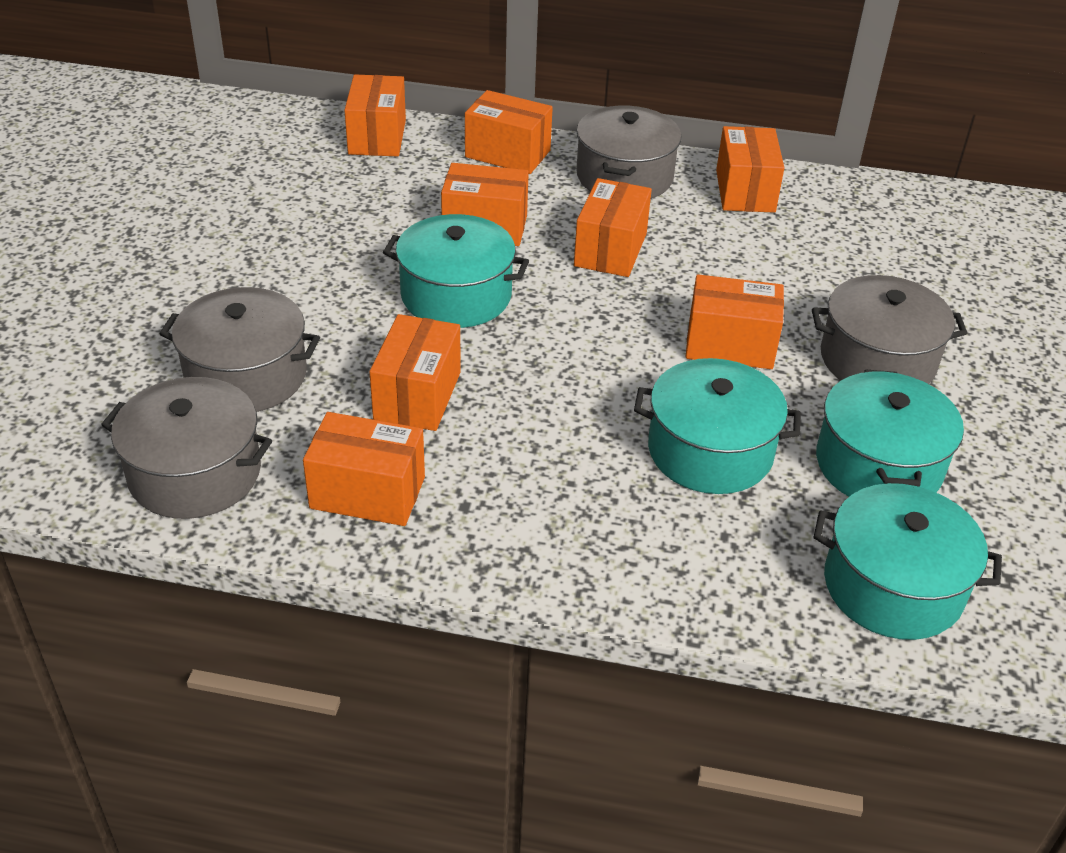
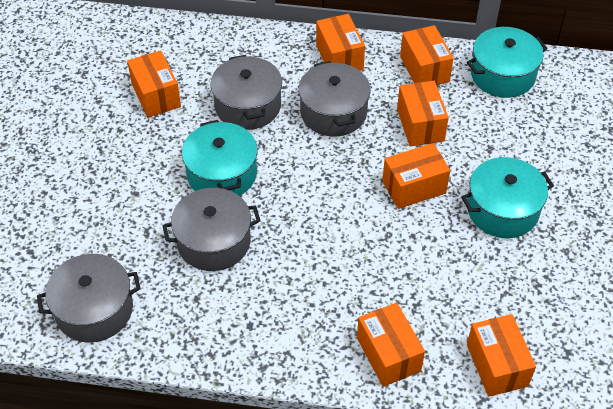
orange box: [303,412,425,526] [344,74,406,156] [369,314,461,431] [441,163,529,246] [465,90,553,174] [574,178,652,277] [685,274,784,369] [716,126,784,213] = 8 -> [127,50,181,117] [316,14,365,71] [357,303,425,387] [382,143,450,209] [397,81,449,147] [400,25,454,85] [467,314,536,397] = 7
turquoise pot: [383,214,529,328] [634,358,801,494] [814,483,1002,640] [816,369,964,497] = 4 -> [182,120,258,196] [461,157,554,238] [467,27,548,98] = 3

